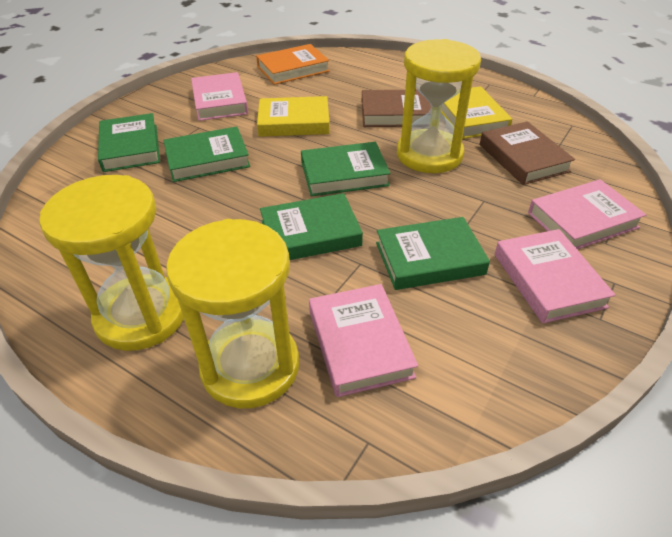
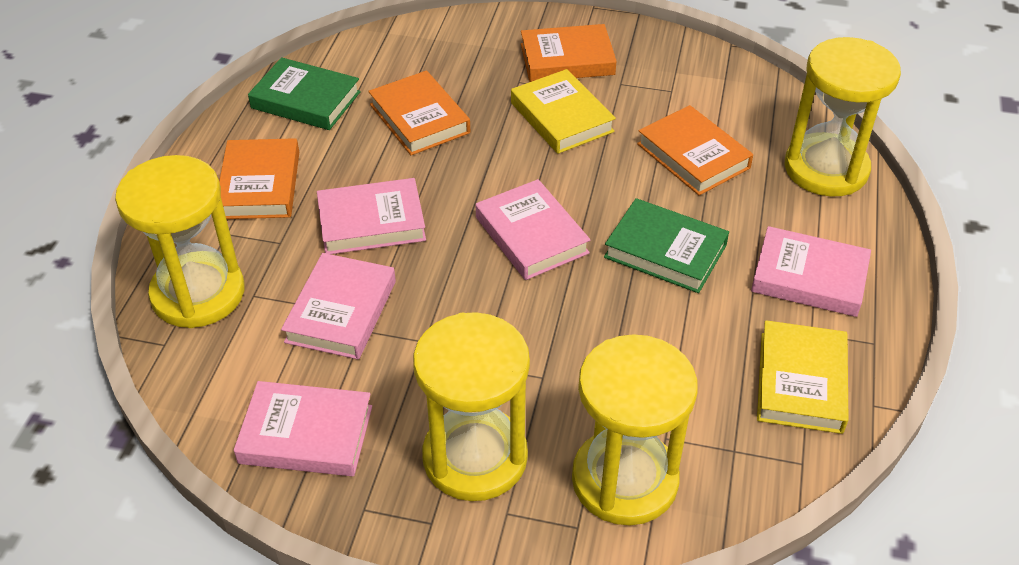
brown book: [362,90,431,127] [480,121,575,185] = 2 -> none = 0
green book: [98,113,160,172] [163,126,250,182] [260,193,363,260] [301,142,391,196] [376,217,490,290] = 5 -> [248,57,361,130] [604,198,729,293] = 2
orange book: [256,44,329,85] = 1 -> [219,138,299,219] [368,70,470,155] [521,24,617,82] [637,105,753,195] = 4
pink book: [191,72,248,121] [309,284,418,397] [495,229,615,323] [528,179,646,249] = 4 -> [234,381,372,476] [281,253,396,359] [317,178,426,254] [476,179,590,280] [751,226,871,317] = 5
yellow hourglass: [39,175,184,351] [166,219,299,408] [397,39,481,173] = 3 -> [115,155,244,328] [413,312,530,501] [572,334,698,526] [784,37,901,197] = 4

